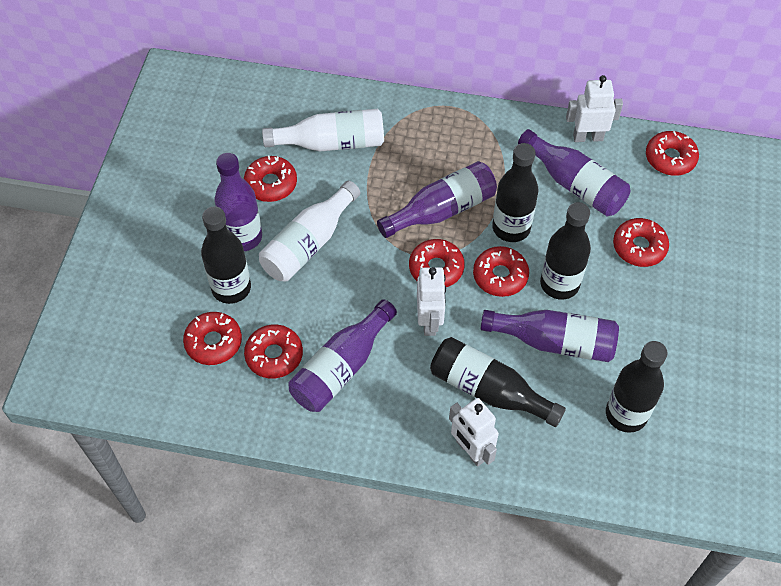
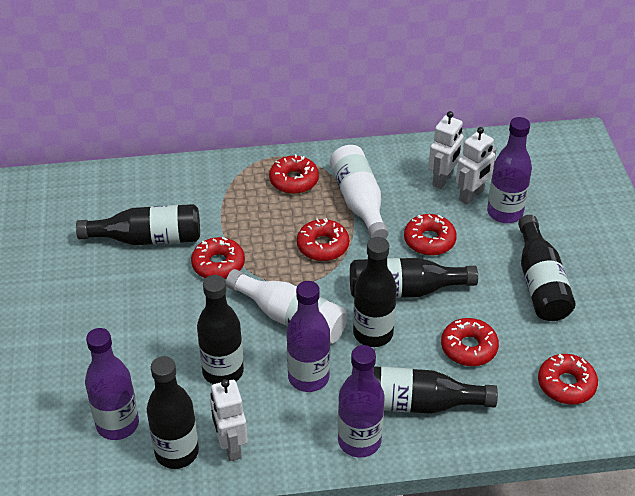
black bottle: [201,206,251,304] [430,337,566,427] [492,143,539,242] [540,202,591,300] [606,341,668,433] = 5 -> [76,204,200,245] [147,356,199,469] [197,275,244,384] [350,258,478,298] [353,237,397,347] [374,366,498,414] [518,215,576,321] = 7
purple bottle: [215,153,262,251] [288,299,397,412] [377,161,497,238] [480,310,619,362] [518,129,631,216] = 5 -> [85,328,139,440] [287,281,330,392] [338,345,385,458] [487,117,532,223] = 4
red donut: [183,312,242,365] [244,155,297,202] [244,324,303,379] [409,239,465,287] [473,246,529,297] [613,218,669,267] [646,131,699,176] = 7 -> [191,237,245,279] [269,154,319,194] [297,218,349,261] [404,214,457,256] [441,318,499,366] [538,354,598,405] = 6

